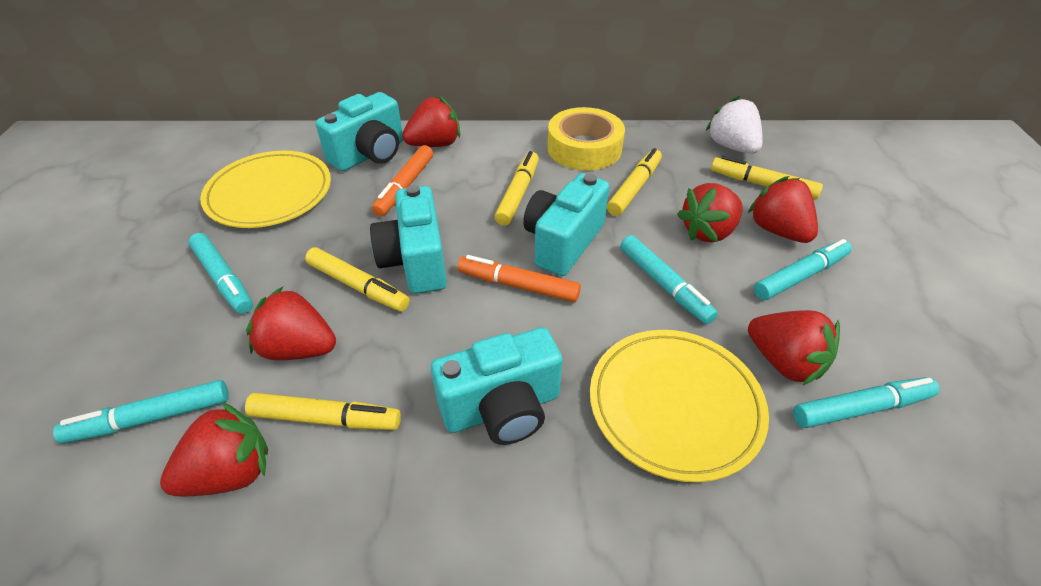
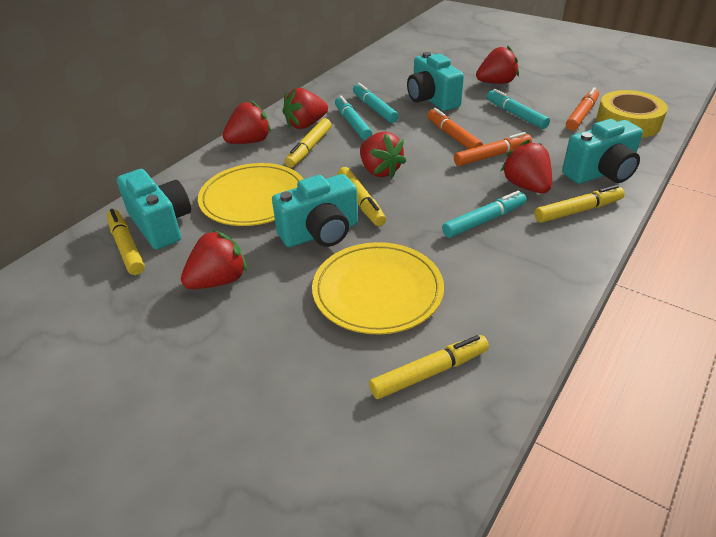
orange marker: [372,145,433,216] [457,255,581,302] = 2 -> [427,108,483,149] [454,132,532,166] [566,87,599,130] = 3
turquoise marker: [53,380,229,444] [188,233,253,314] [620,235,718,324] [754,239,852,300] [793,377,940,428] = 5 -> [335,96,372,140] [353,83,398,123] [442,191,527,238] [486,89,550,129] = 4
white strawberry: [706,96,763,154] = 1 -> none = 0

